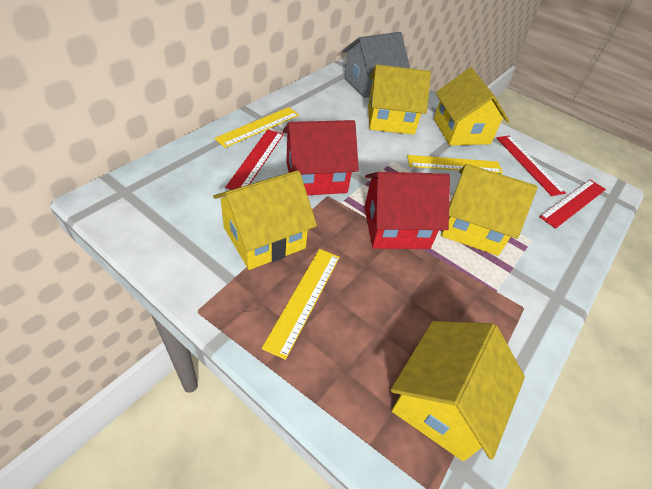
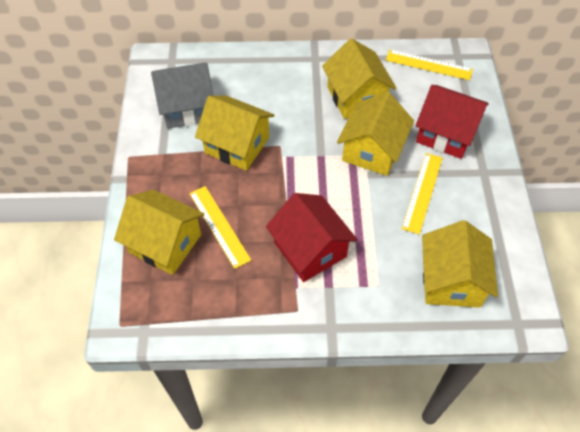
red ruler: [225,129,284,190] [497,135,566,196] [539,180,606,229] = 3 -> none = 0

